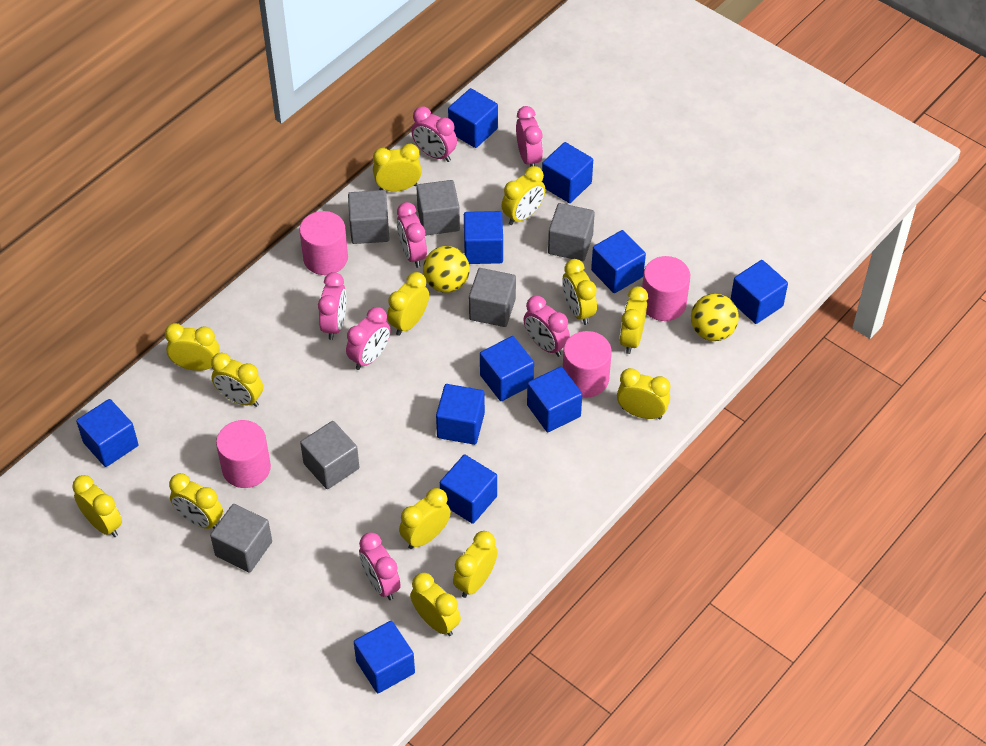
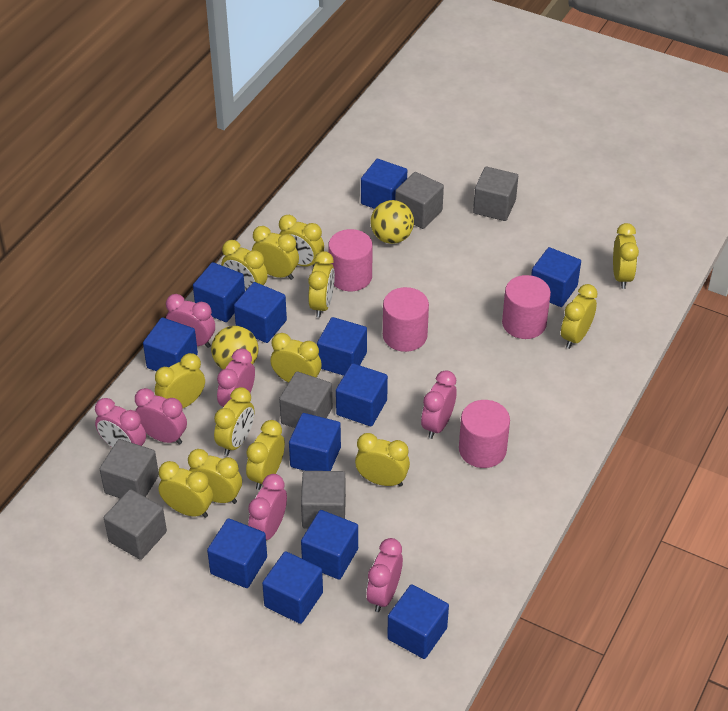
blue cube: [76,399,139,467] [354,621,415,693] [436,384,485,445] [440,455,497,524] [448,88,498,148] [464,211,503,264] [480,336,534,401] [527,367,582,432] [542,142,593,203] [591,230,646,293] [731,260,788,324] = 11 -> [143,318,198,371] [193,262,245,322] [207,518,267,588] [234,282,287,343] [262,551,323,624] [289,413,341,471] [301,510,358,580] [317,317,367,376] [336,363,388,426] [361,159,407,209] [387,584,449,659] [531,247,581,307] = 12

